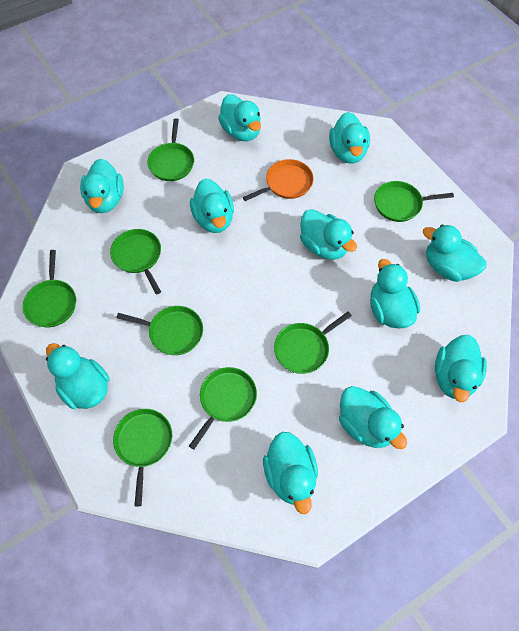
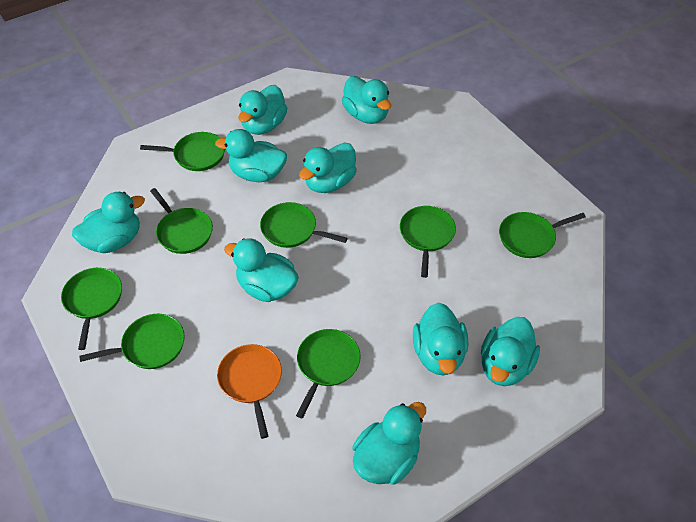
turquoise duck: [46,343,110,409] [80,159,124,213] [190,178,234,233] [218,94,261,141] [263,432,318,514] [300,209,357,260] [329,112,370,164] [339,386,407,449] [370,259,420,329] [423,224,486,282] [435,335,487,402] = 11 -> [72,192,145,253] [215,129,287,182] [224,238,299,302] [238,85,287,135] [299,143,357,193] [342,76,391,124] [353,402,426,485] [413,302,468,376] [481,317,540,386] = 9

